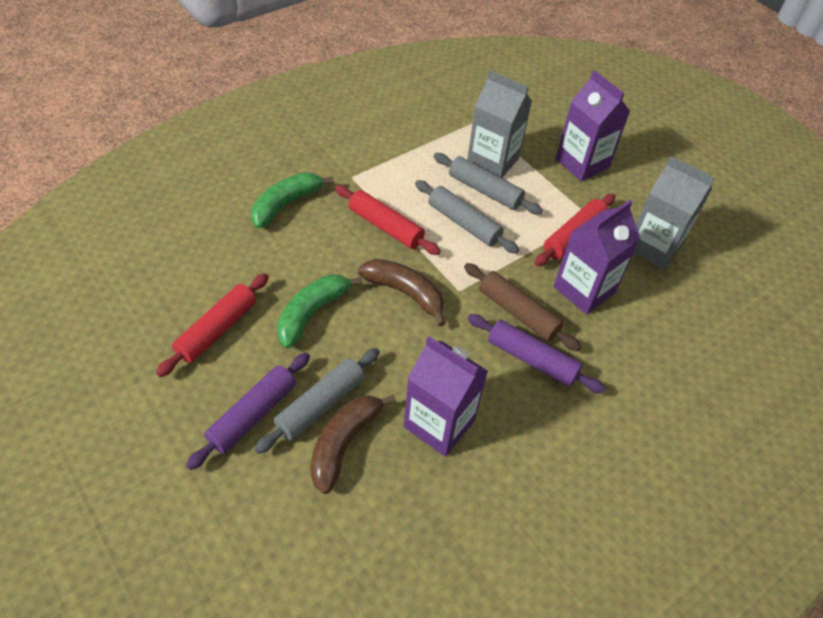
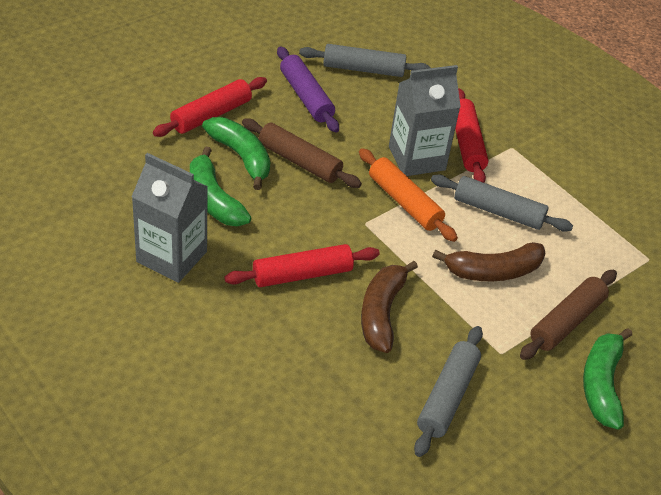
brown rolling pin: [464,263,581,352] = 1 -> [242,118,362,188] [520,270,617,360] = 2
green banana: [251,172,334,228] [277,275,362,348] = 2 -> [190,147,251,226] [202,117,270,190] [583,328,632,430] = 3
orange rolling pin: none = 0 -> [359,148,458,242] = 1
purple carton: [404,336,488,457] [554,200,641,314] [556,70,630,181] = 3 -> none = 0
purple rolling pin: [186,353,310,470] [468,314,606,393] = 2 -> [277,46,339,133] = 1

